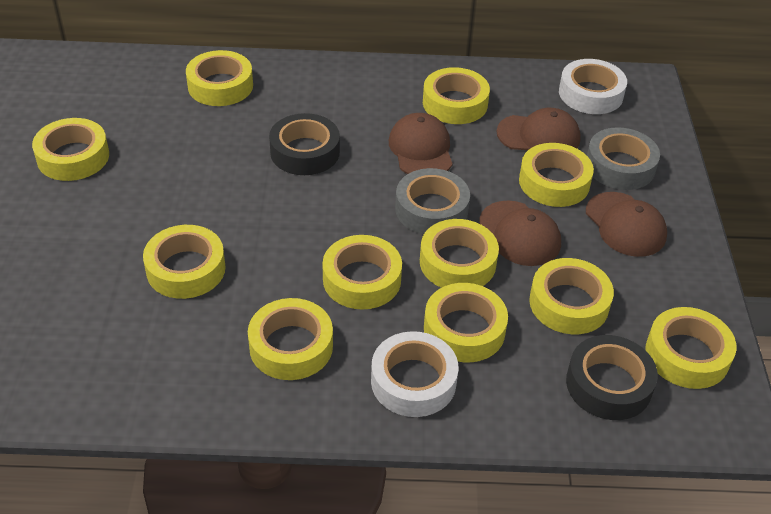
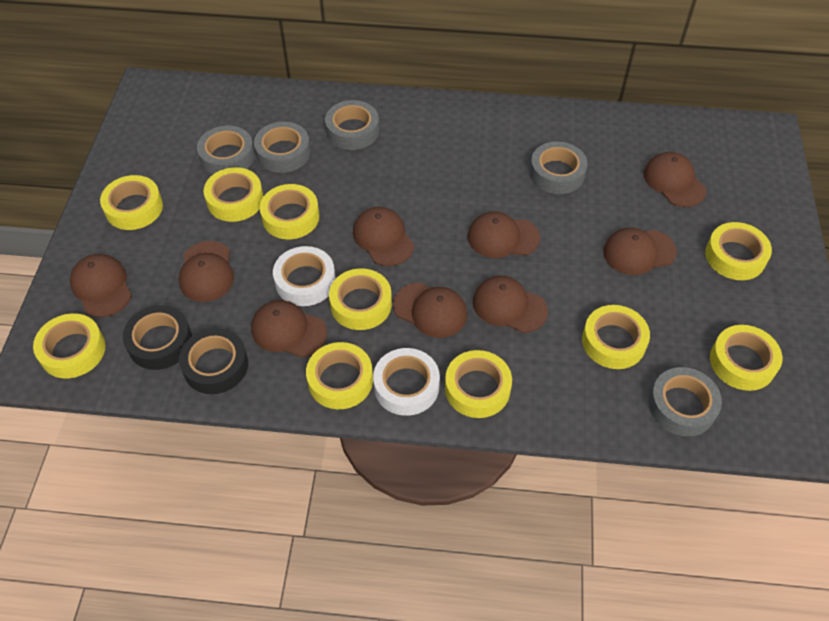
brown cap: [389,113,453,174] [479,201,561,266] [497,108,581,150] [586,192,667,257] = 4 -> [70,254,132,317] [179,241,234,302] [251,300,327,357] [353,207,414,266] [393,282,467,338] [468,211,540,258] [473,276,548,333] [603,228,676,275] [644,152,706,207] = 9
grey tape: [395,168,470,235] [587,127,660,190] = 2 -> [197,125,255,175] [254,122,311,173] [325,100,379,150] [530,142,588,194] [648,367,722,436] = 5
yellow tape: [32,118,109,181] [143,225,226,299] [186,50,253,106] [248,298,333,380] [323,235,402,310] [420,219,499,288] [423,67,490,124] [424,283,508,362] [519,143,594,207] [529,258,614,334] [645,307,736,389] = 11 -> [33,313,105,378] [100,175,163,230] [204,167,264,222] [260,184,319,239] [306,342,373,409] [329,268,392,330] [445,350,512,418] [582,305,650,369] [705,222,772,280] [710,325,783,391] = 10

